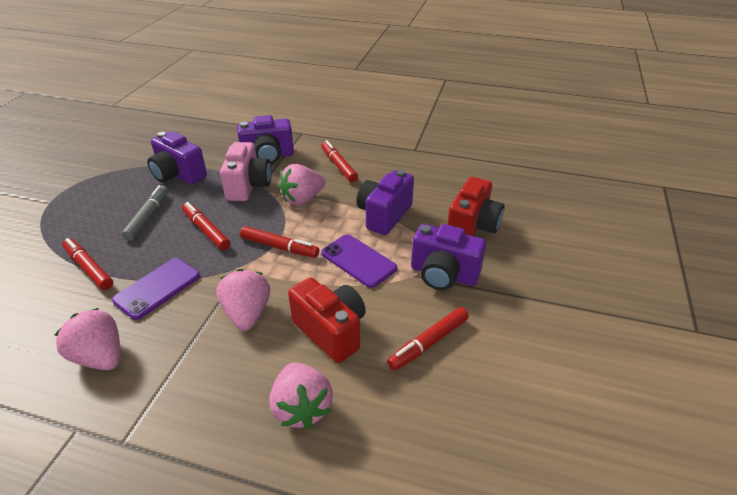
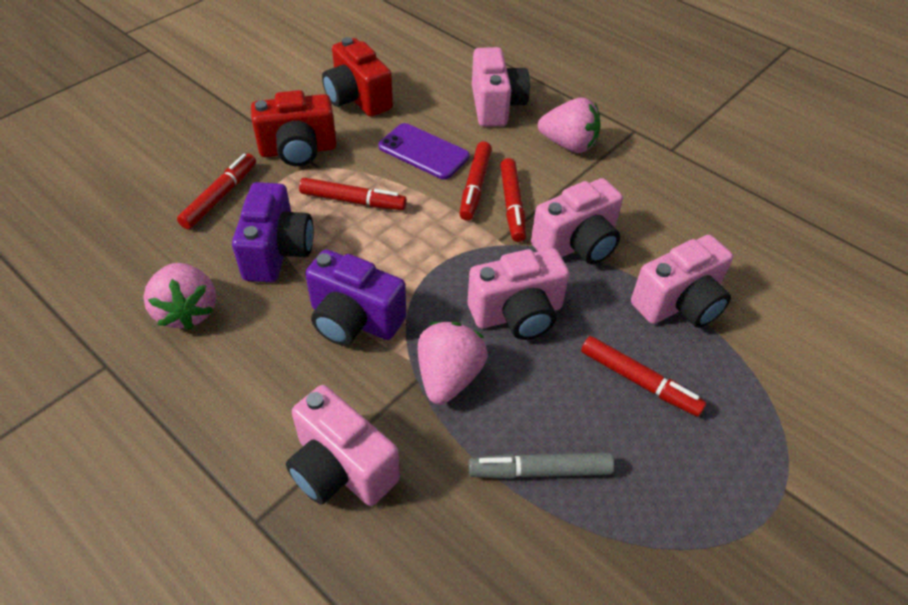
pink camera: [220,142,272,201] = 1 -> [286,385,400,506] [468,249,569,340] [472,47,530,127] [531,178,623,264] [631,235,733,328] = 5
pink strawberry: [55,308,120,370] [217,269,270,331] [269,363,333,429] [279,164,325,205] = 4 -> [144,263,216,330] [418,322,488,404] [538,97,601,153] = 3
purple camera: [147,132,207,185] [237,115,294,164] [356,169,414,235] [411,224,486,290] = 4 -> [232,182,313,282] [305,249,406,346] = 2
purple phone: [112,258,200,320] [321,234,397,288] = 2 -> [378,123,469,179] = 1

